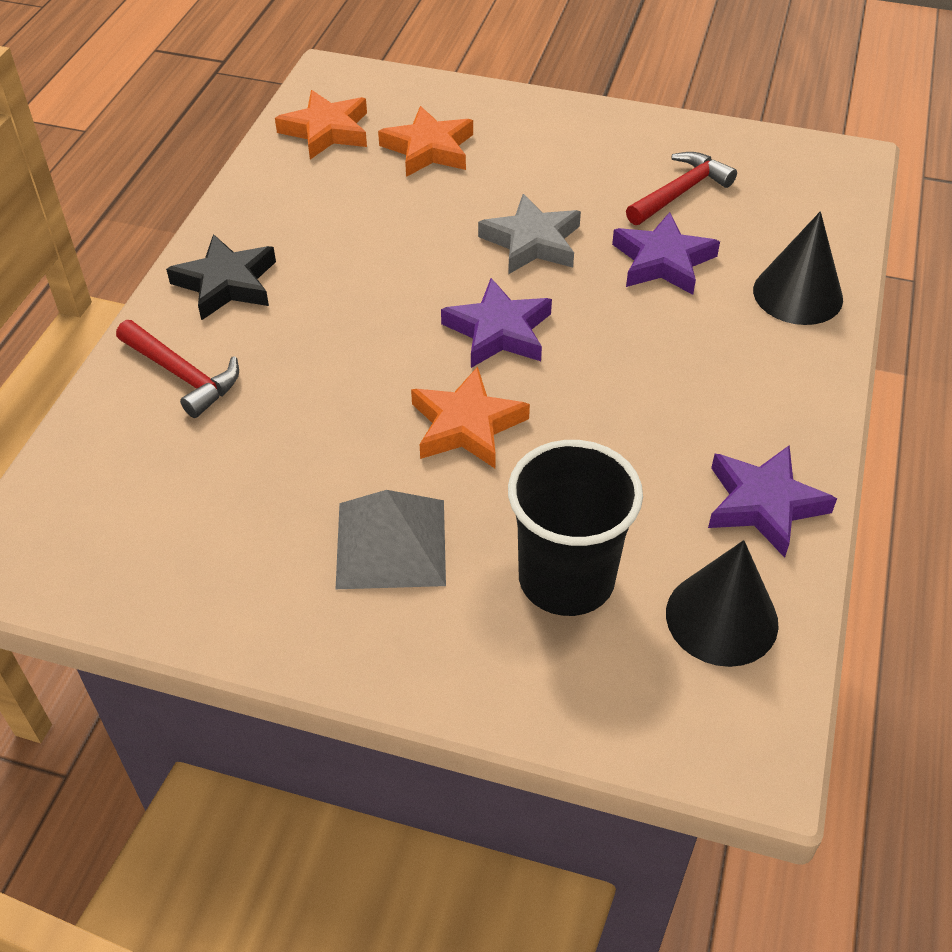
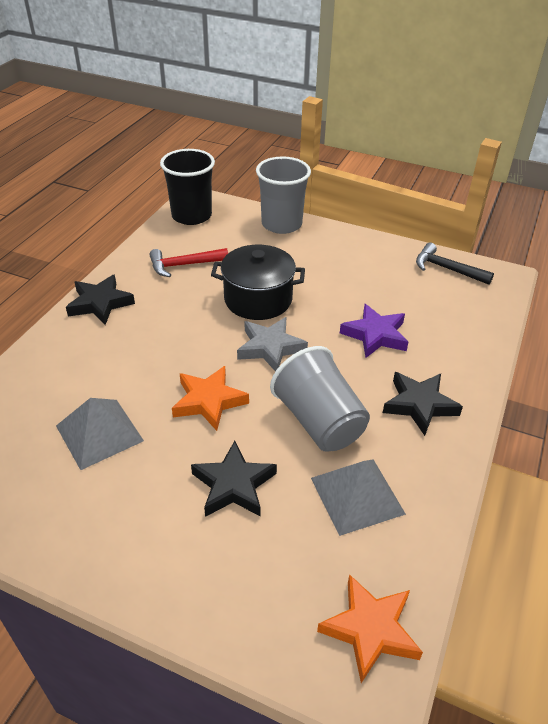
black cone: [666,540,779,667] [753,211,843,325] = 2 -> none = 0
black hammer: none = 0 -> [416,243,494,285] = 1
black pot: none = 0 -> [211,245,305,320] = 1
black star: [166,234,276,321] = 1 -> [66,275,135,325] [191,441,277,517] [383,372,463,436] = 3
grey cup: none = 0 -> [256,156,311,234] [270,346,370,452] = 2
grey pyramid: [336,490,446,589] = 1 -> [56,398,144,470] [311,459,406,536] = 2
orange star: [275,90,367,160] [378,106,473,177] [411,366,530,468] = 3 -> [172,366,249,431] [317,574,423,683] = 2
purple star: [441,278,552,368] [612,212,720,295] [708,445,837,558] = 3 -> [340,304,408,358] = 1
red hammer: [116,320,239,418] [626,152,737,225] = 2 -> [149,248,228,277] = 1

